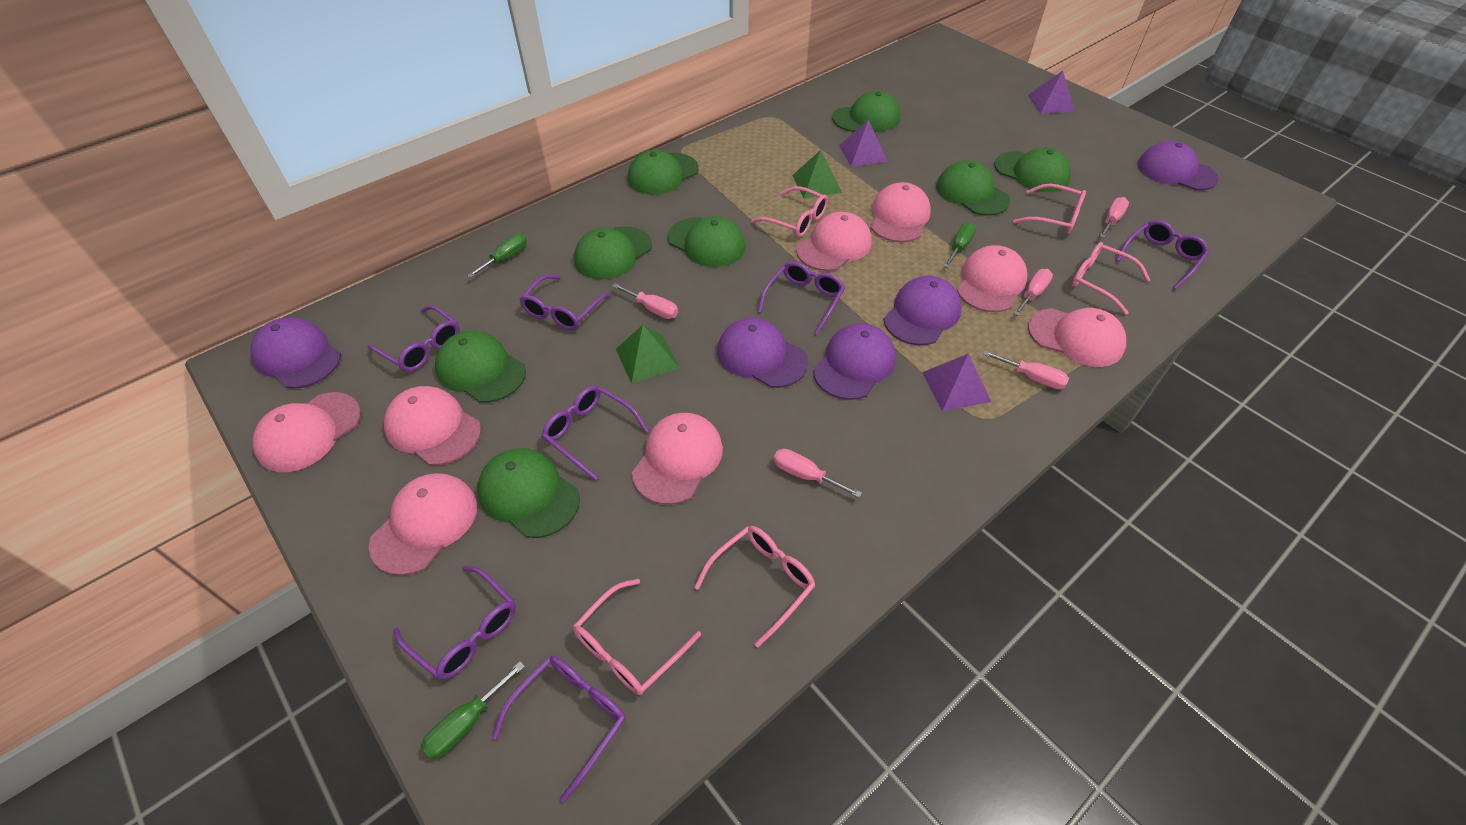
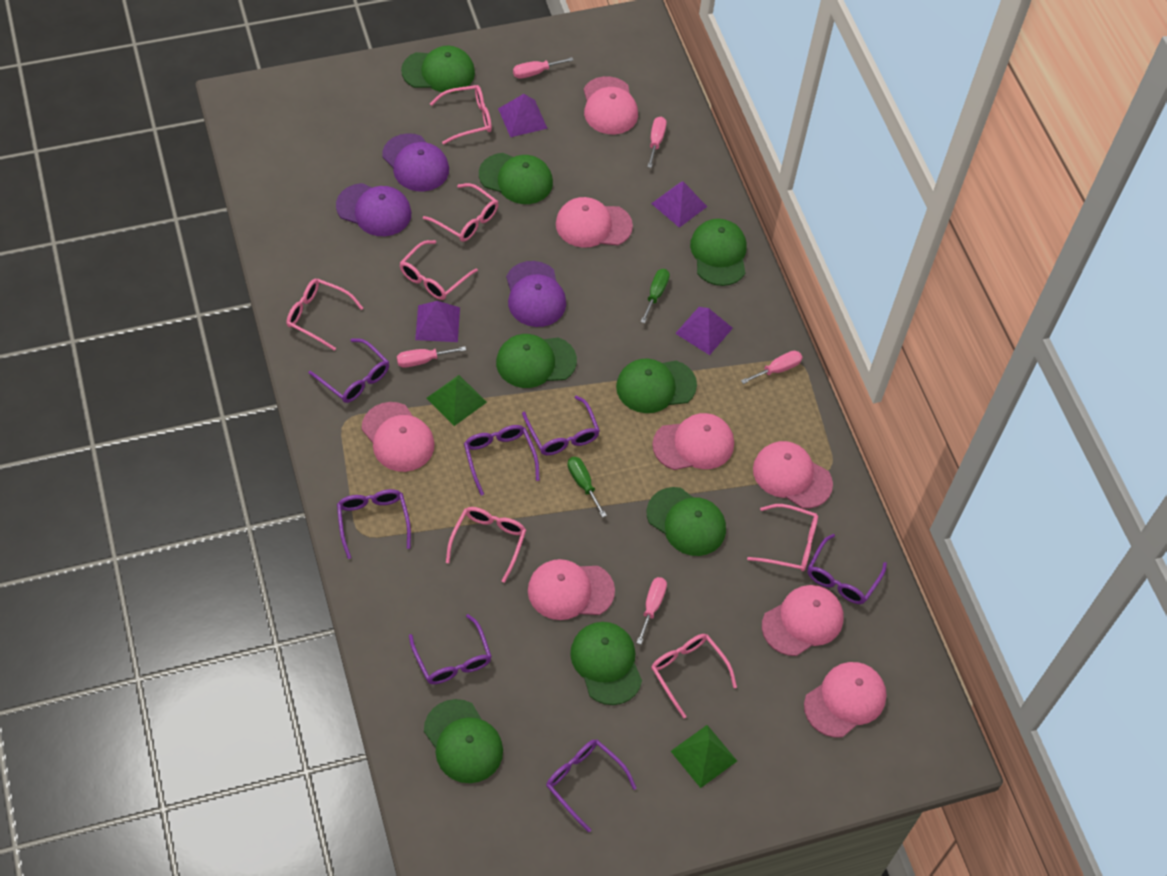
green screwdriver: [421,661,525,759] [467,234,527,278] [944,222,976,268] = 3 -> [567,457,607,517] [640,269,670,323] = 2
pink glasses: [573,579,701,695] [694,526,816,648] [751,186,828,237] [1013,184,1086,234] [1072,242,1150,315] = 5 -> [286,279,363,351] [400,240,478,300] [423,183,498,242] [430,85,492,144] [446,507,526,583] [651,634,737,719] [747,504,818,572] = 7
purple cap: [250,317,341,389] [717,318,808,388] [813,323,896,400] [884,276,962,345] [1137,141,1218,191] = 5 -> [336,183,411,236] [382,133,449,192] [506,261,566,327] = 3
purple pyramid: [839,120,888,166] [922,354,991,411] [1028,71,1075,114] = 3 -> [415,301,460,342] [498,94,548,137] [651,181,707,228] [675,307,733,355] = 4

